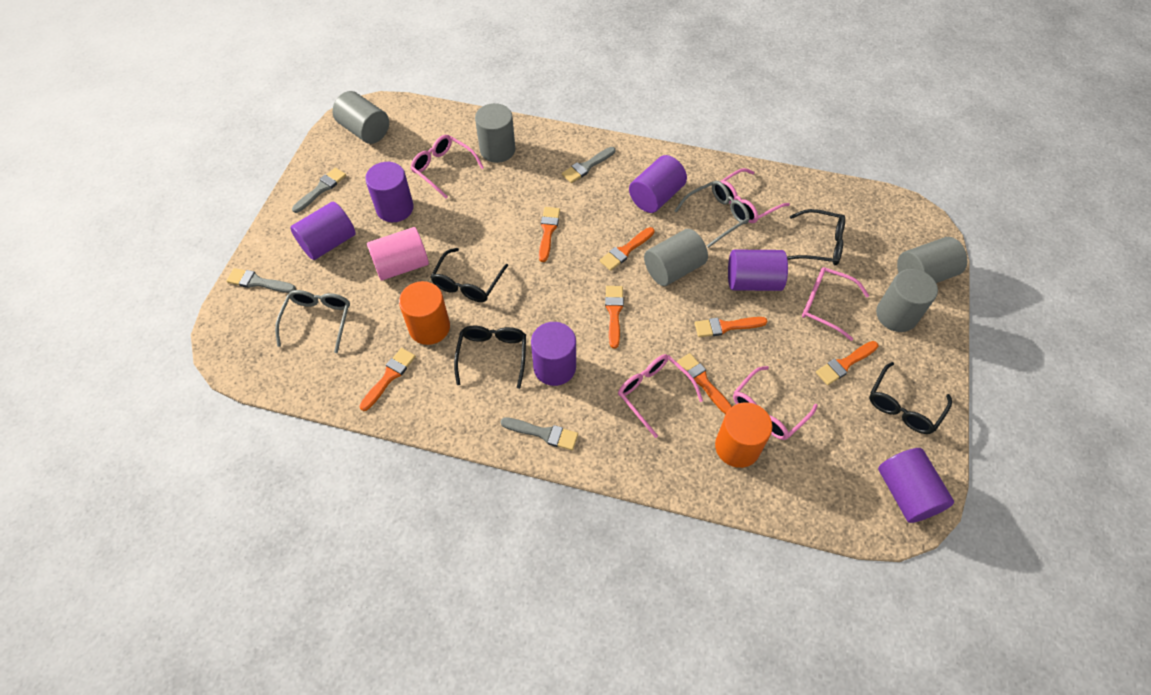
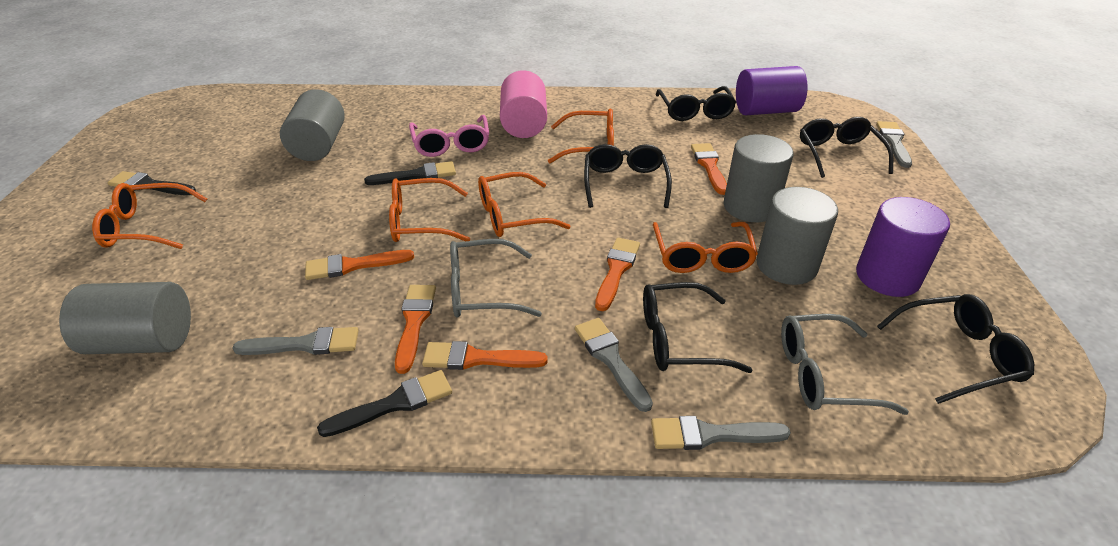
black brush: none = 0 -> [108,171,196,195] [317,370,452,437] [364,161,456,185] = 3
black glasses: [431,248,508,302] [454,326,526,389] [787,209,845,266] [869,362,952,434] = 4 -> [584,144,672,208] [643,282,752,373] [656,86,736,121] [800,117,893,178] [877,294,1034,404] = 5
grey cylinder: [332,91,389,144] [475,103,515,163] [644,229,708,286] [876,269,938,332] [897,237,967,283] = 5 -> [59,282,191,354] [280,89,345,161] [723,134,793,222] [756,187,838,285] = 4
orange brush: [359,348,416,411] [539,207,560,262] [599,227,655,271] [605,286,624,348] [676,353,732,414] [694,317,768,337] [816,341,878,385] = 7 -> [305,250,414,280] [395,285,436,374] [422,341,548,370] [595,238,640,311] [691,143,727,195] = 5
orange cylinder: [399,281,450,345] [715,402,772,468] = 2 -> none = 0
orange glasses: none = 0 -> [92,183,207,249] [389,178,470,242] [478,172,571,237] [548,108,614,163] [653,222,758,273] = 5
pink glasses: [411,135,484,198] [618,354,703,438] [720,168,790,223] [733,366,818,440] [802,267,869,341] = 5 -> [409,115,489,157] = 1
purple cylinder: [290,202,356,260] [365,162,414,222] [531,322,576,386] [629,155,687,213] [728,250,788,291] [878,448,954,523] = 6 -> [736,66,808,115] [856,197,950,297] = 2

